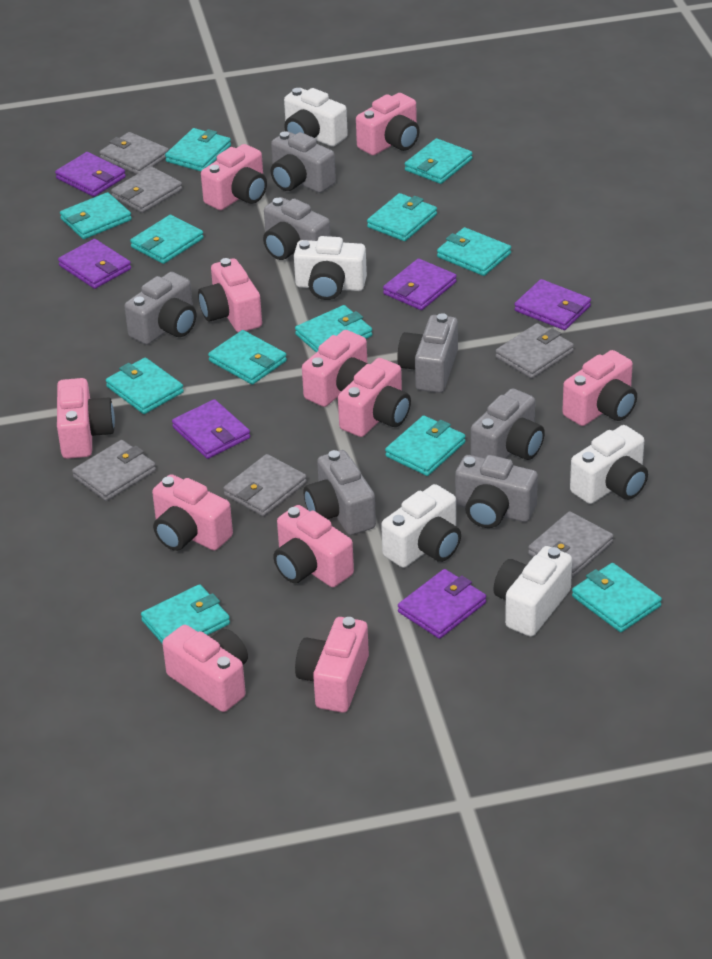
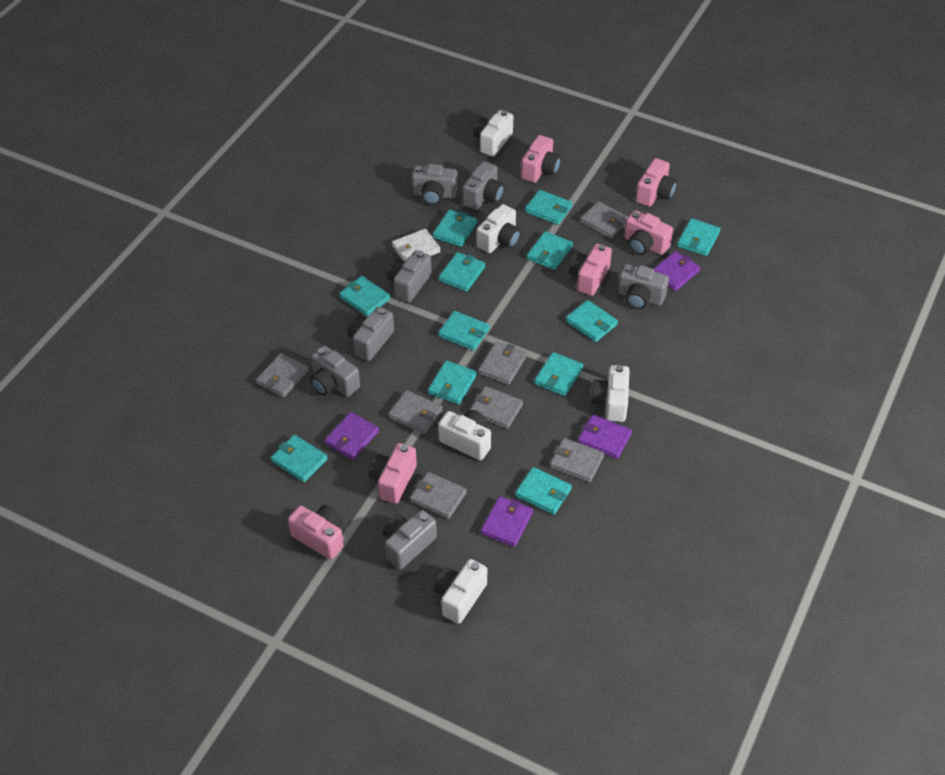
grey wallet: [72,440,156,501] [99,132,169,174] [111,166,182,213] [223,454,307,517] [495,323,574,379] [528,511,614,578] = 6 -> [256,353,309,398] [388,390,443,434] [410,472,467,519] [470,386,523,429] [478,342,527,385] [550,438,604,483] [580,201,628,238] = 7
pink camera: [57,378,115,459] [152,474,233,551] [162,625,248,712] [198,258,262,332] [201,144,267,210] [273,505,354,587] [295,617,369,713] [302,330,368,407] [338,358,411,437] [356,93,420,155] [562,350,637,426] = 11 -> [288,505,344,560] [369,443,417,504] [521,135,561,183] [569,244,612,296] [624,210,673,255] [636,158,677,207] = 6
purple wallet: [55,152,126,197] [58,239,131,289] [172,399,250,459] [383,258,457,310] [398,569,486,639] [514,279,591,330] = 6 -> [324,412,379,460] [481,496,533,547] [578,414,632,459] [654,251,700,291] = 4
white wallet: none = 0 -> [392,229,441,262] = 1

